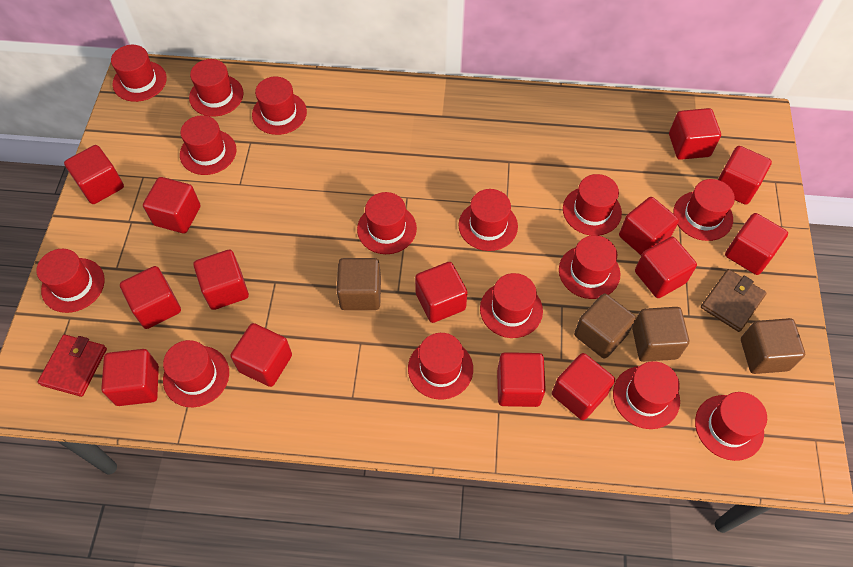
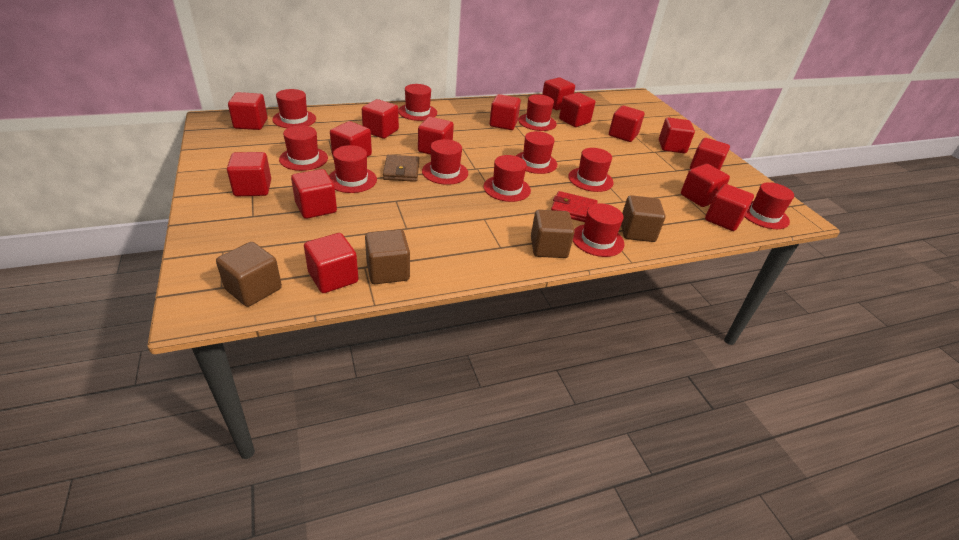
red cube: [64,145,124,204] [101,349,159,406] [120,266,181,329] [143,177,201,233] [194,250,249,310] [230,323,292,387] [415,262,468,323] [497,352,546,407] [552,353,615,420] [619,197,679,255] [635,237,697,298] [669,108,721,160] [718,146,772,205] [725,213,788,275] = 14 -> [227,152,271,196] [228,92,267,130] [291,169,337,219] [304,233,358,293] [330,121,372,157] [362,99,399,139] [418,117,454,155] [490,94,521,130] [542,77,575,110] [559,92,595,127] [609,106,644,142] [659,117,695,153] [681,164,730,207] [690,138,730,170] [705,184,754,231] = 15
red hat: [36,249,105,313] [111,45,167,102] [163,340,229,407] [180,115,237,175] [189,59,244,117] [252,77,307,135] [357,192,417,254] [408,333,473,399] [459,189,518,251] [480,273,543,338] [559,235,620,299] [563,174,622,236] [613,361,680,429] [673,179,735,241] [695,392,767,461] = 15 -> [272,89,316,128] [279,125,328,171] [329,145,377,193] [398,84,437,121] [422,139,468,185] [483,155,531,202] [516,131,557,174] [518,94,557,131] [568,148,614,192] [573,204,625,257] [745,182,794,229] = 11

